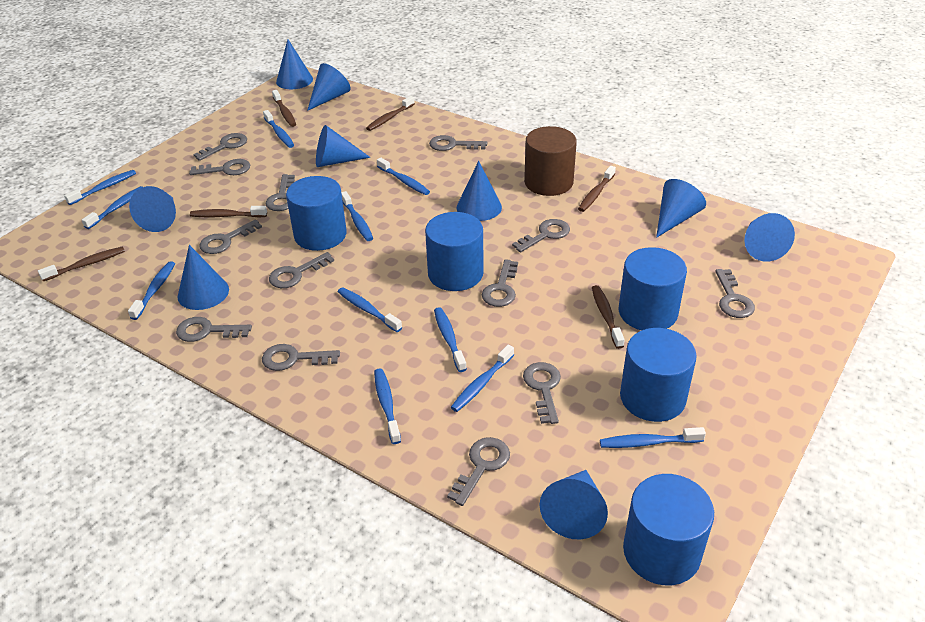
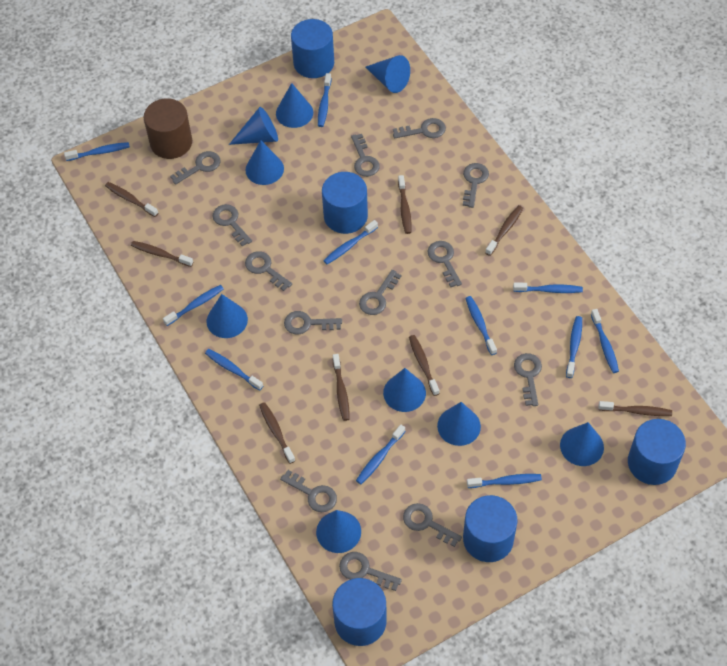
brown toothbrush: [38,246,125,281] [190,206,267,217] [272,90,296,127] [366,96,415,131] [578,166,616,212] [592,285,625,349] = 6 -> [105,182,158,217] [131,241,193,267] [259,402,295,464] [333,354,350,421] [398,175,412,234] [409,335,440,396] [485,205,523,256] [599,401,672,416] = 8

